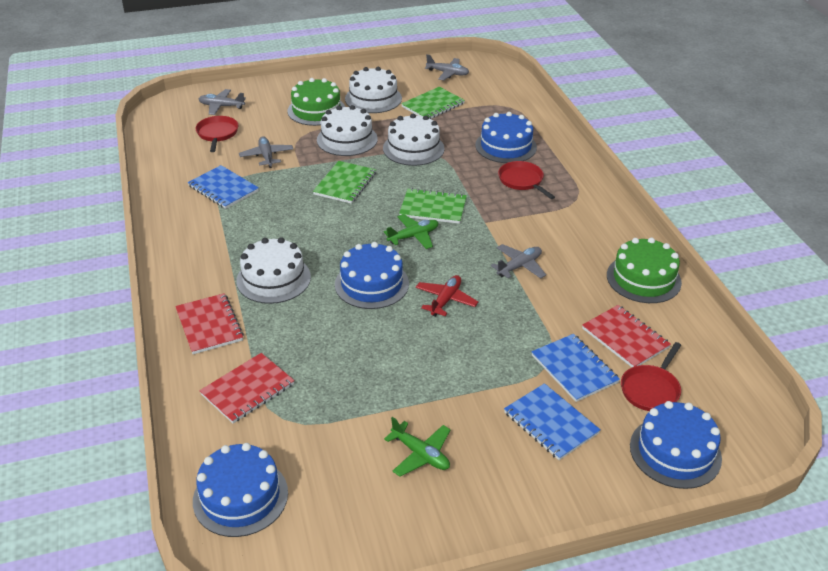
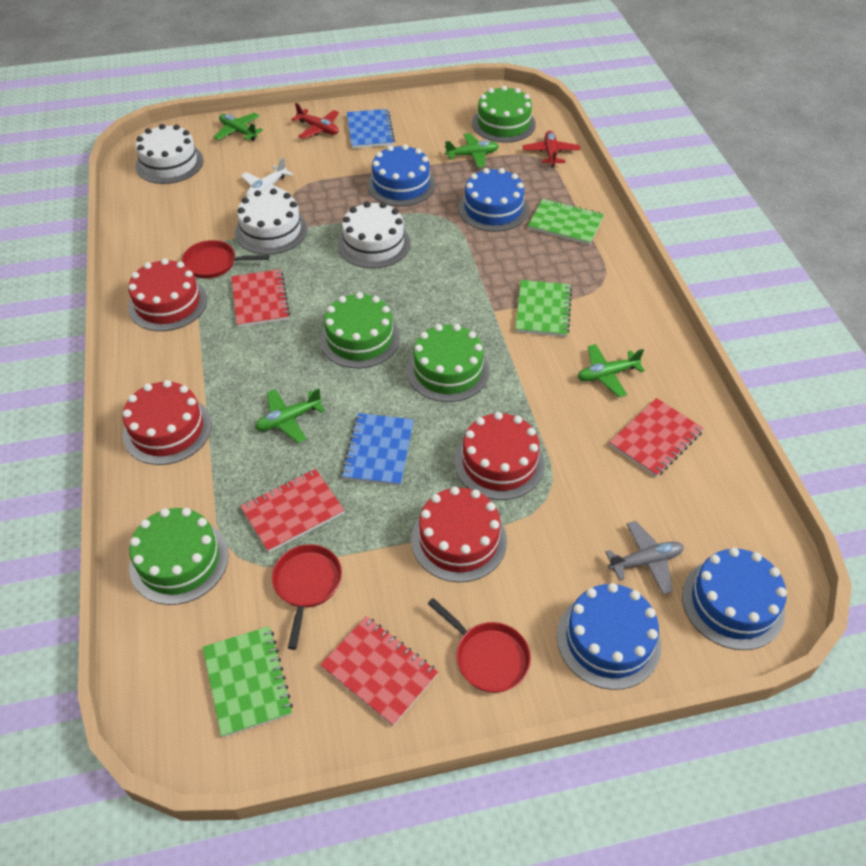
blue notebook: [188,165,259,209] [504,383,601,460] [531,334,620,402] = 3 -> [341,413,414,486] [347,109,395,149] = 2
green cake: [288,78,345,126] [607,237,682,303] = 2 -> [129,508,229,605] [320,292,400,368] [407,324,489,402] [472,86,536,143] = 4
green plane: [384,214,438,249] [384,417,451,477] = 2 -> [214,113,263,141] [255,389,325,443] [445,133,499,168] [578,344,645,397] = 4
grey plane: [199,89,246,115] [239,136,293,168] [425,54,469,80] [491,244,546,279] = 4 -> [605,521,684,594] = 1
red cake: none = 0 -> [122,380,212,465] [128,258,207,331] [411,486,507,582] [455,412,545,500] = 4
red notebook: [175,293,244,354] [199,353,295,423] [582,305,671,367] = 3 -> [231,269,290,327] [240,469,345,552] [320,616,438,726] [609,398,704,477] = 4
red plane: [416,275,478,317] = 1 -> [291,103,339,139] [523,131,580,167] = 2
white cake: [236,237,311,304] [317,105,378,156] [345,67,402,113] [383,114,445,166] = 4 -> [135,124,204,184] [235,189,308,255] [338,201,411,268] = 3
white plane: none = 0 -> [241,157,293,197] = 1

